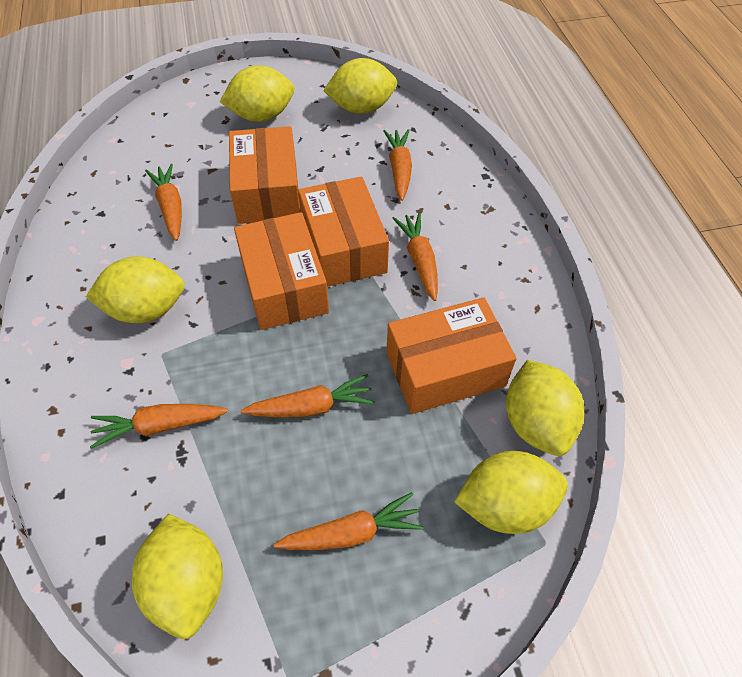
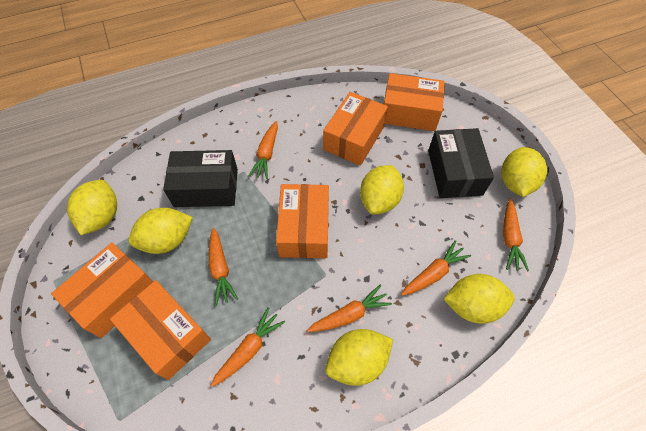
black box: none = 0 -> [163,150,238,207] [428,128,494,198] = 2
orange box: [229,126,301,224] [234,212,329,330] [298,177,389,287] [386,297,517,414] = 4 -> [51,243,153,338] [110,280,211,380] [276,184,329,258] [323,92,388,166] [384,73,445,131] = 5

